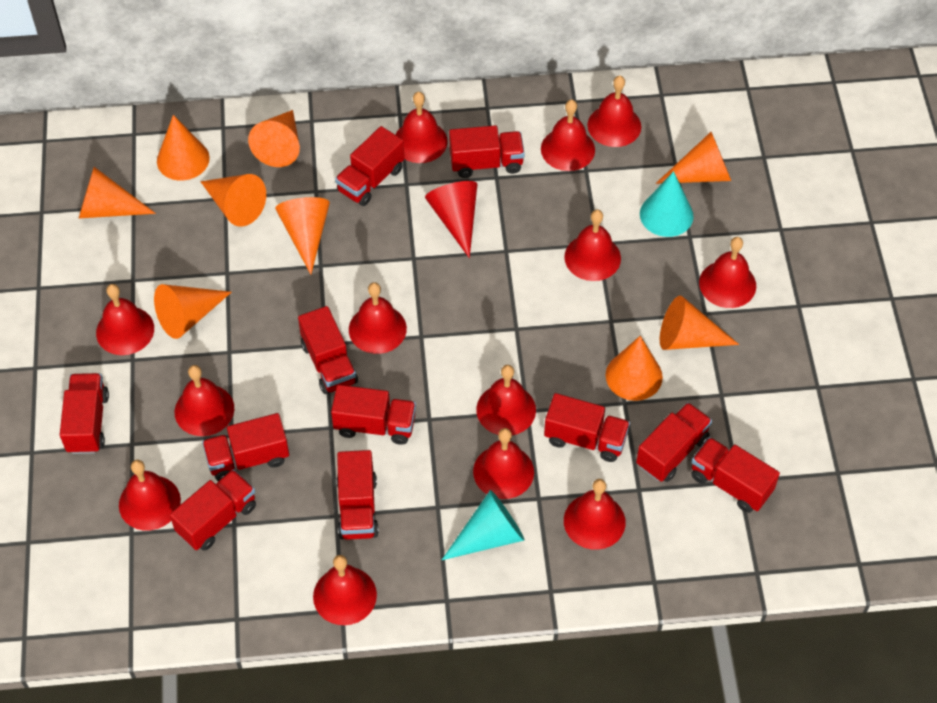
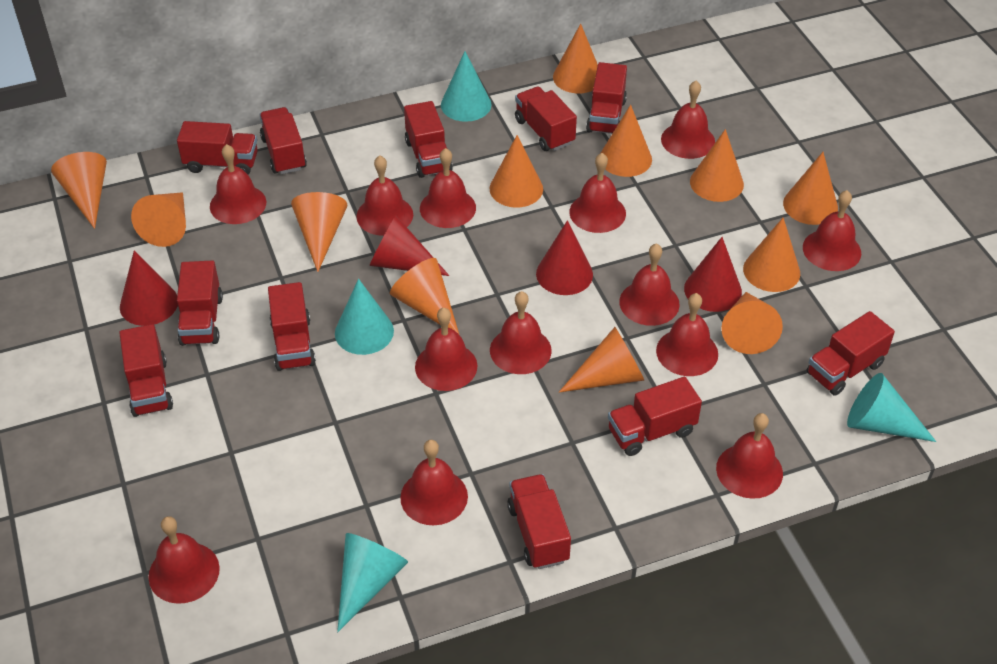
orange cone: [79,167,156,218] [154,284,232,339] [157,115,210,181] [200,174,266,227] [248,110,300,167] [275,197,330,274] [606,336,663,401] [656,132,731,184] [660,295,739,350] = 9 -> [51,152,107,229] [131,192,186,247] [291,192,347,272] [390,258,459,334] [490,135,543,208] [553,24,598,93] [559,327,644,392] [600,105,652,177] [690,129,744,202] [721,292,783,354] [743,218,800,292] [783,152,838,225] = 12
red cone: [425,181,477,258] = 1 -> [120,250,178,326] [369,216,449,276] [536,220,593,295] [684,237,742,312] = 4
turquoise cone: [442,490,525,560] [640,171,694,237] = 2 -> [335,279,394,355] [337,533,408,632] [441,51,492,122] [847,373,936,442] = 4

